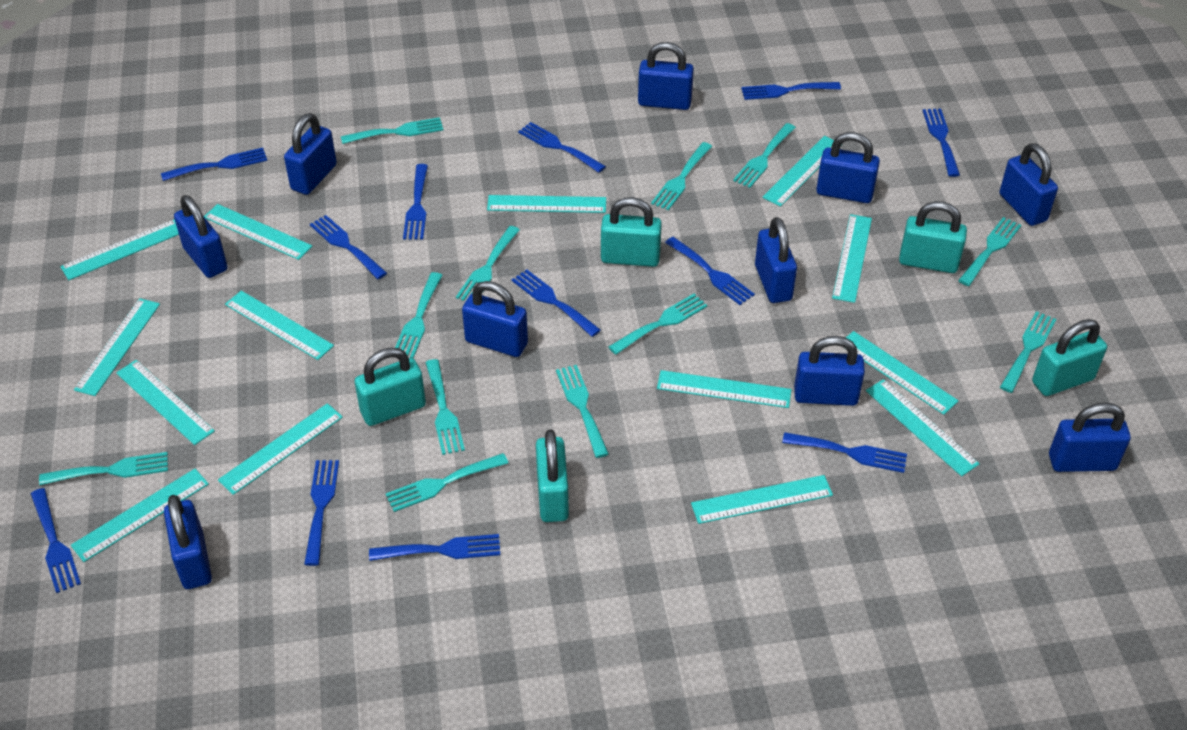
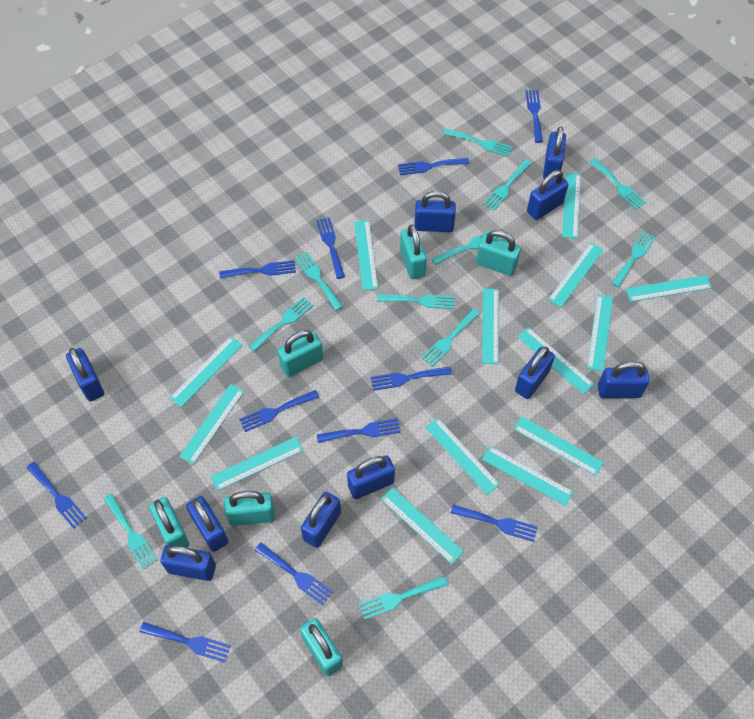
blue fork: [31,488,81,593] [161,148,267,181] [304,460,339,566] [310,215,387,279] [369,534,500,561] [403,164,428,240] [512,269,601,337] [518,122,606,173] [665,237,755,305] [741,82,841,100] [782,432,907,473] [923,108,960,177] = 12 -> [26,462,87,529] [139,622,231,663] [219,260,296,278] [239,390,319,432] [255,543,333,605] [316,217,345,279] [317,418,400,443] [370,366,452,391] [398,158,470,175] [451,504,538,542] [526,90,543,143] = 11
turquoise fork: [39,452,168,485] [341,117,444,144] [386,453,508,512] [395,272,443,358] [425,359,465,455] [456,226,520,301] [556,365,609,458] [608,294,708,355] [651,142,712,210] [733,123,796,188] [958,217,1021,286] [1000,311,1056,393] = 12 -> [104,493,157,570] [249,297,313,352] [295,252,343,311] [359,576,448,620] [377,294,454,309] [421,309,480,367] [432,229,501,265] [443,129,512,157] [483,159,531,211] [590,158,646,210] [611,231,656,287] = 11
turquoise padlock: [355,347,426,426] [536,430,569,522] [601,197,662,267] [899,201,967,273] [1032,319,1107,396] = 5 -> [149,497,189,548] [224,491,275,526] [278,330,323,377] [300,618,343,676] [400,225,427,279] [476,230,521,276] = 6

